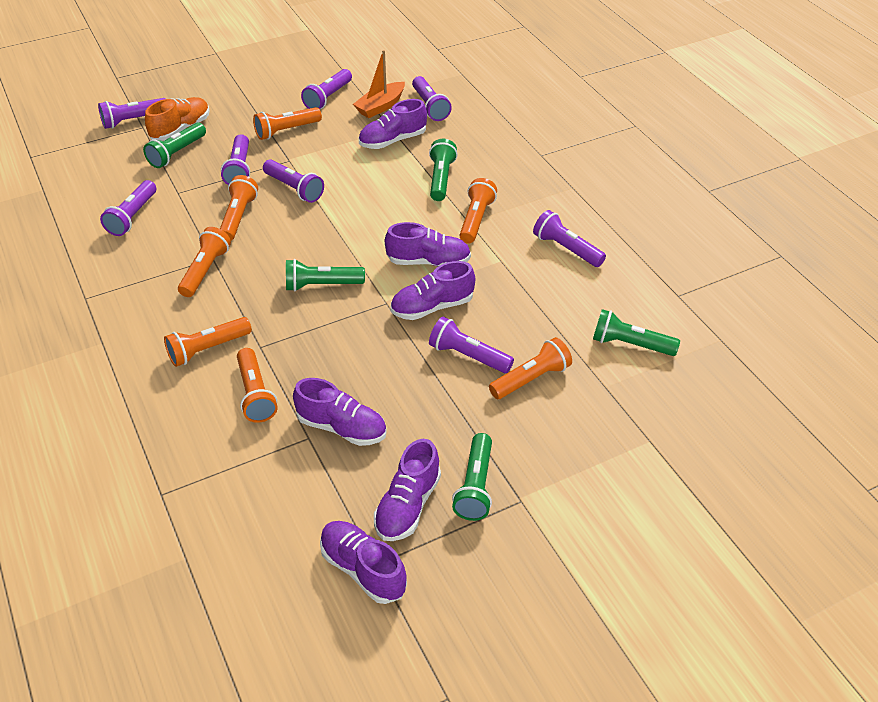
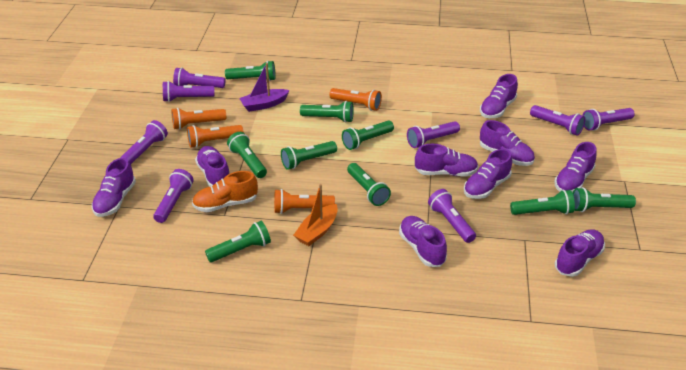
green flashlight: [143,123,206,168] [286,259,365,292] [429,139,458,201] [452,433,492,521] [593,309,680,356] = 5 -> [205,221,271,262] [225,61,276,81] [227,132,267,178] [281,141,337,170] [300,101,354,123] [342,120,394,150] [347,163,391,206] [510,190,575,215] [573,187,636,212] = 9
orange flashlight: [164,317,252,367] [178,227,231,297] [220,175,258,241] [237,348,278,423] [253,107,322,140] [459,178,497,244] [489,337,572,399] = 7 -> [171,108,226,129] [187,125,243,148] [274,189,335,214] [329,88,382,111] = 4
purple boat: none = 0 -> [239,63,290,112] = 1
purple shoe: [293,378,387,446] [320,521,407,604] [359,99,427,149] [374,439,441,541] [385,222,471,266] [390,261,475,320] = 6 -> [92,158,136,217] [195,146,229,187] [399,216,447,267] [415,144,478,176] [464,149,512,199] [480,74,518,118] [480,120,535,166] [554,142,597,193] [555,229,605,277] = 9

